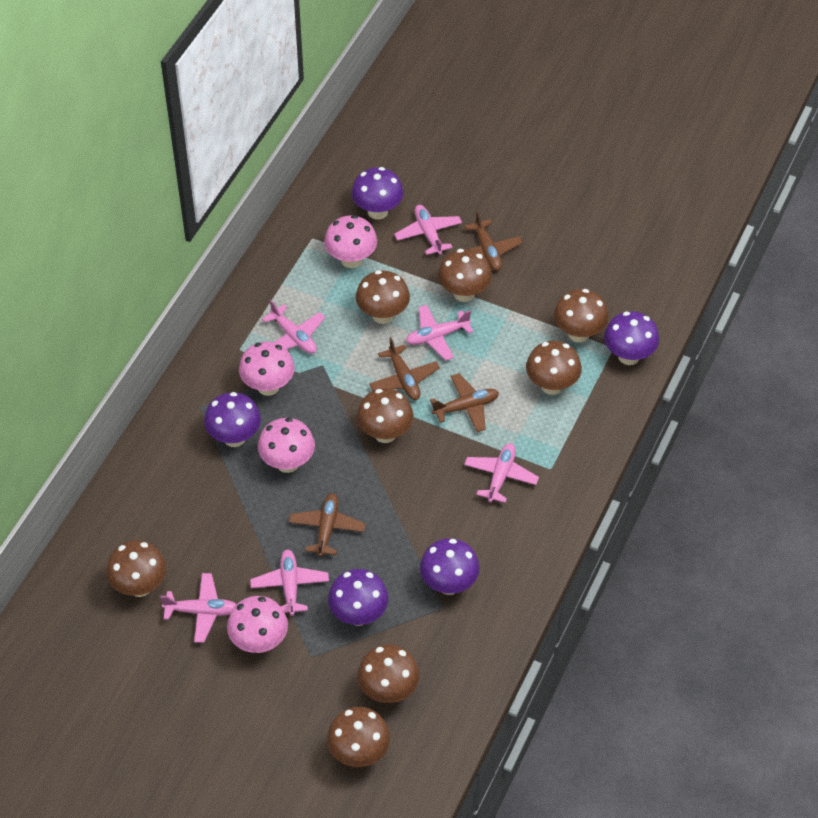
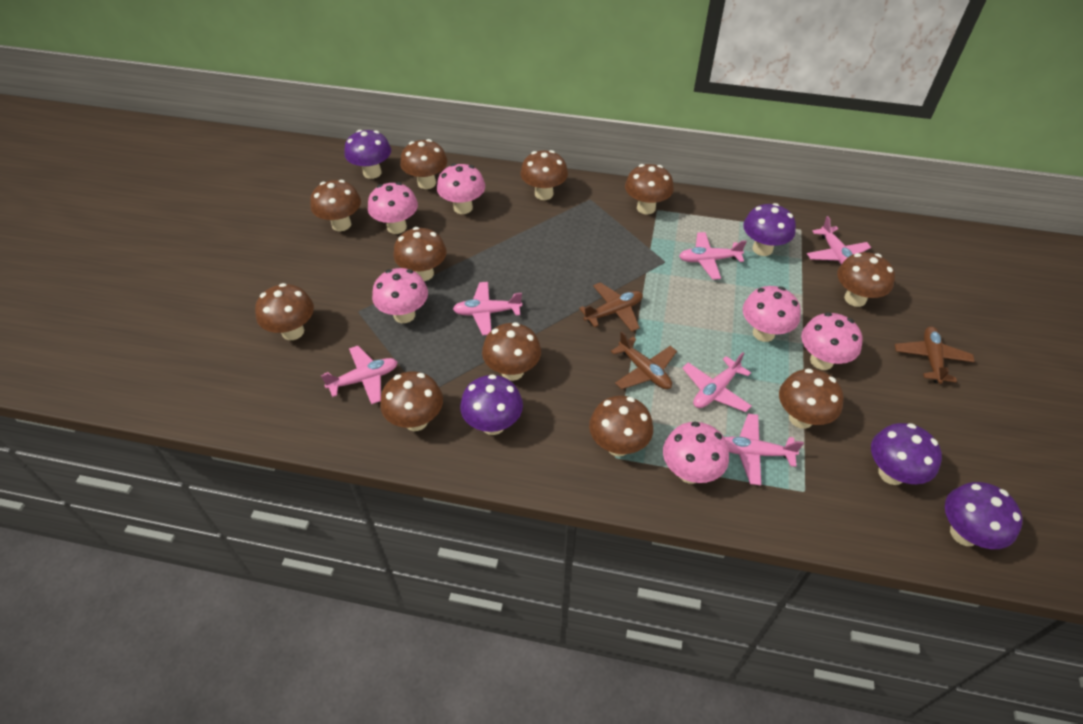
brown mushroom: [106,540,166,597] [327,707,390,767] [356,270,410,324] [357,388,413,443] [358,645,419,703] [438,249,492,302] [526,341,582,395] [554,289,609,343] = 8 -> [255,283,314,340] [310,180,361,231] [380,371,443,431] [393,227,446,281] [400,139,447,189] [482,322,541,381] [520,150,568,200] [589,396,653,457] [625,164,674,214] [779,369,844,429] [837,252,895,307] = 11
brown plane: [289,493,366,557] [369,337,440,400] [430,373,499,432] [465,211,522,271] = 4 -> [579,282,643,332] [611,331,677,389] [895,326,975,384] = 3
pink mushroom: [227,596,288,653] [239,342,295,396] [258,418,315,473] [324,215,377,268] = 4 -> [368,182,418,234] [372,268,428,323] [437,163,485,214] [663,422,729,484] [743,286,801,342] [801,312,862,370] = 6

